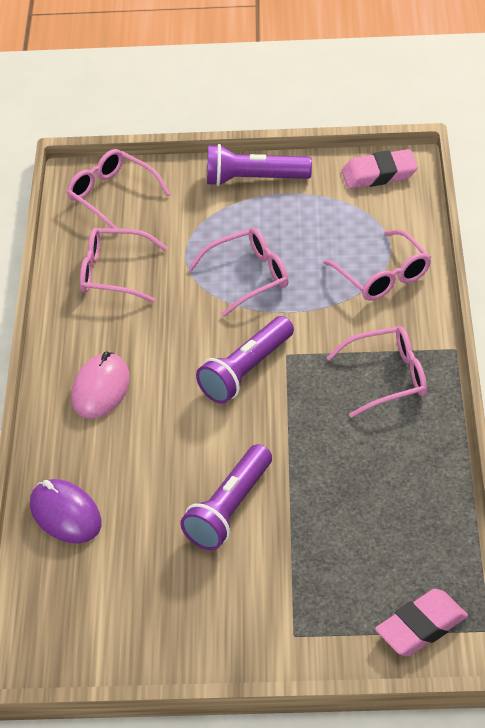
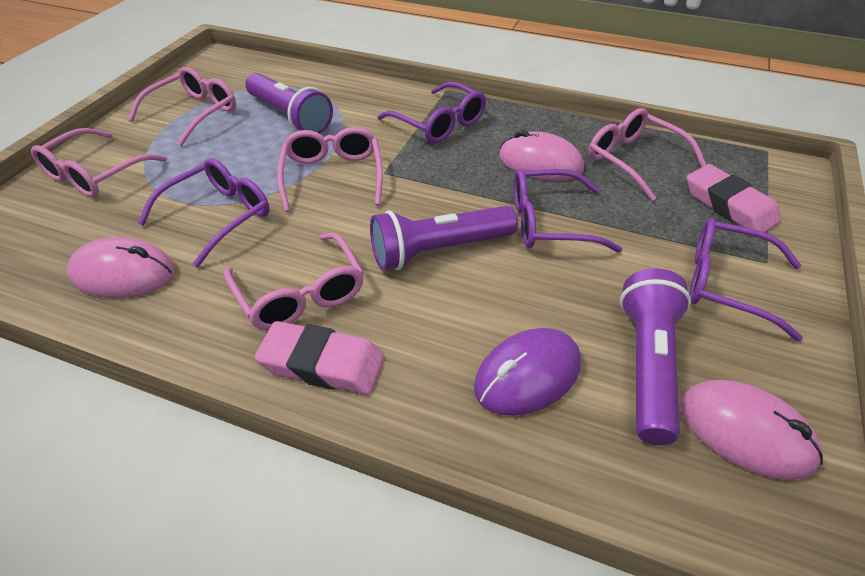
pink mouse: [71,351,130,419] = 1 -> [67,237,175,298] [499,130,584,181] [680,380,823,480] = 3
purple glasses: none = 0 -> [138,158,270,267] [377,82,486,143] [514,169,622,253] [689,218,803,342] = 4

